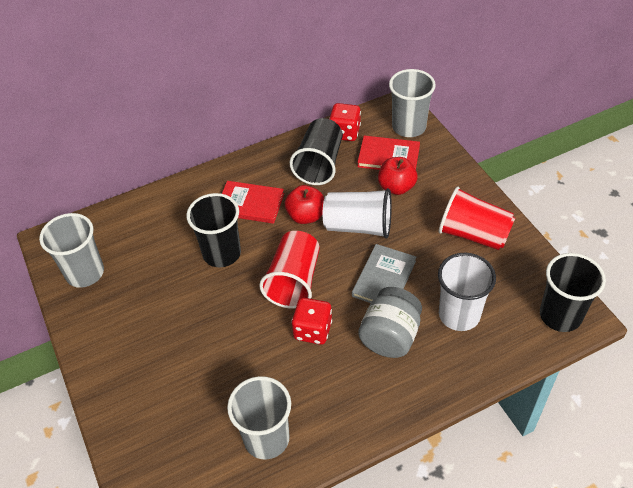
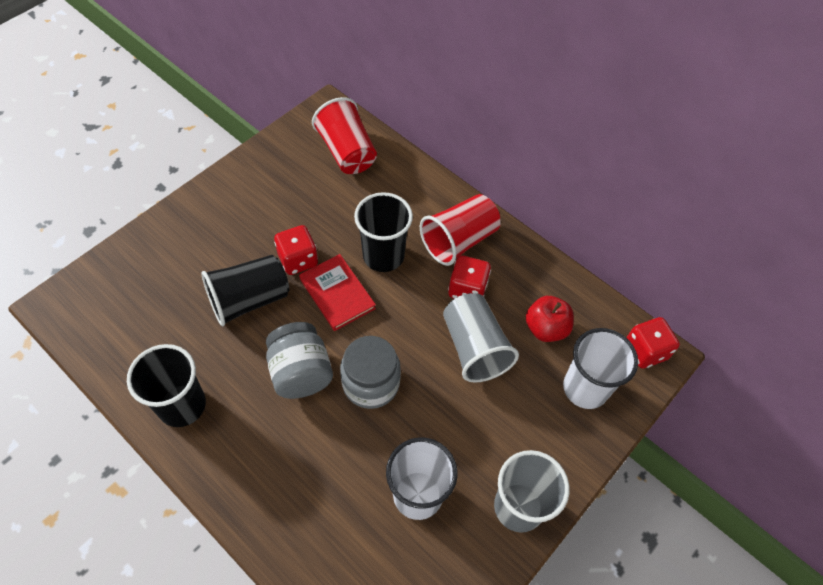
grey book: [352,244,416,303] = 1 -> none = 0
grey cup: [39,213,104,288] [227,376,291,459] [389,69,436,137] = 3 -> [443,293,519,383] [494,450,569,533] = 2
grey jar: [358,287,422,358] = 1 -> [266,322,333,399] [340,336,401,409] = 2
red apple: [285,185,324,224] [378,157,417,195] = 2 -> [526,296,574,342] = 1
red book: [222,181,284,224] [357,136,420,170] = 2 -> [299,254,376,331] = 1
red dice: [291,298,332,345] [329,103,361,141] = 2 -> [274,225,318,275] [448,255,491,299] [626,317,680,369] = 3

